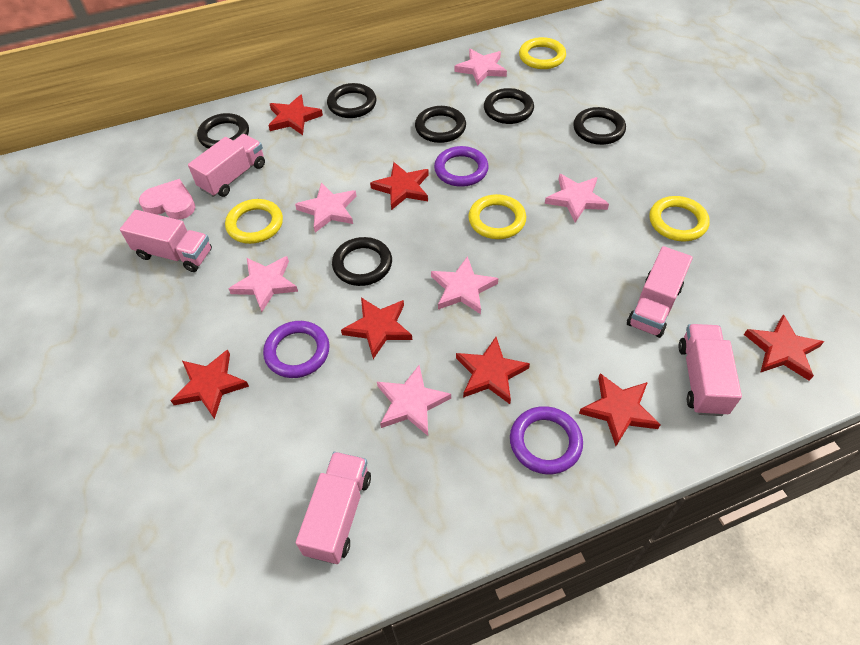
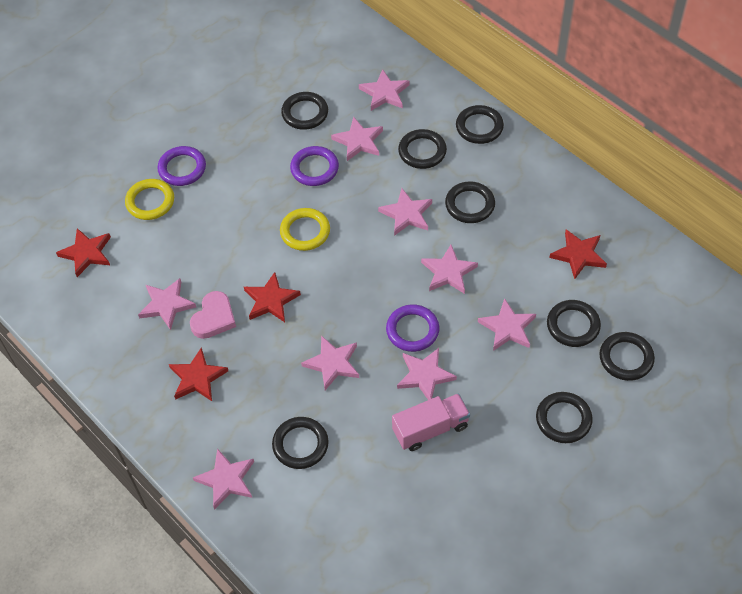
black ring: [197,113,249,149] [327,83,377,118] [332,237,392,286] [415,106,466,143] [484,88,534,124] [573,107,626,145] = 6 -> [272,417,329,469] [281,92,328,130] [398,129,447,169] [445,181,495,223] [456,105,504,144] [536,392,593,443] [547,300,601,347] [599,332,655,381] = 8
pink star: [229,256,298,312] [295,183,357,232] [377,365,451,436] [431,256,498,314] [455,49,507,86] [545,174,609,223] = 6 -> [138,278,196,330] [193,448,254,510] [301,335,359,390] [331,117,383,161] [359,69,410,111] [378,188,432,236] [397,348,457,400] [421,245,478,294] [478,298,536,351] = 9
pink truck: [120,210,212,272] [188,134,265,197] [296,452,371,564] [627,246,693,338] [678,324,742,416] = 5 -> [392,393,470,451] = 1
red star: [171,349,249,419] [268,94,323,135] [341,298,412,359] [370,162,429,210] [456,337,530,404] [579,373,661,446] [744,314,824,381] = 7 -> [56,228,111,277] [169,347,228,401] [244,272,301,322] [549,229,607,279] = 4
yellow ring: [225,199,283,244] [468,194,526,239] [519,37,566,69] [649,196,710,241] = 4 -> [125,179,174,220] [280,208,330,251] = 2

